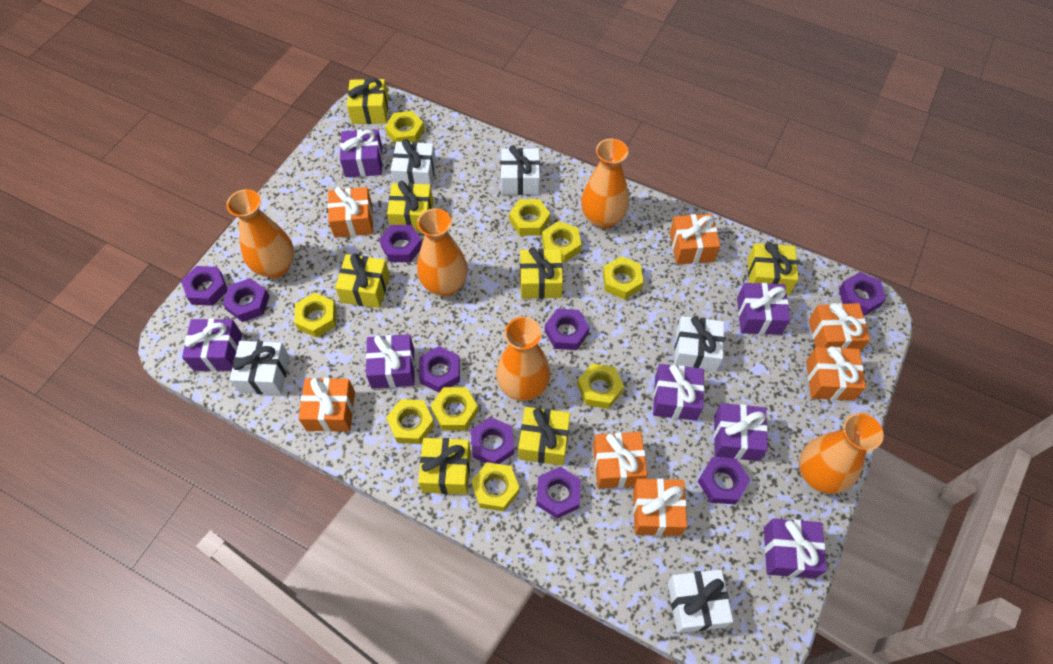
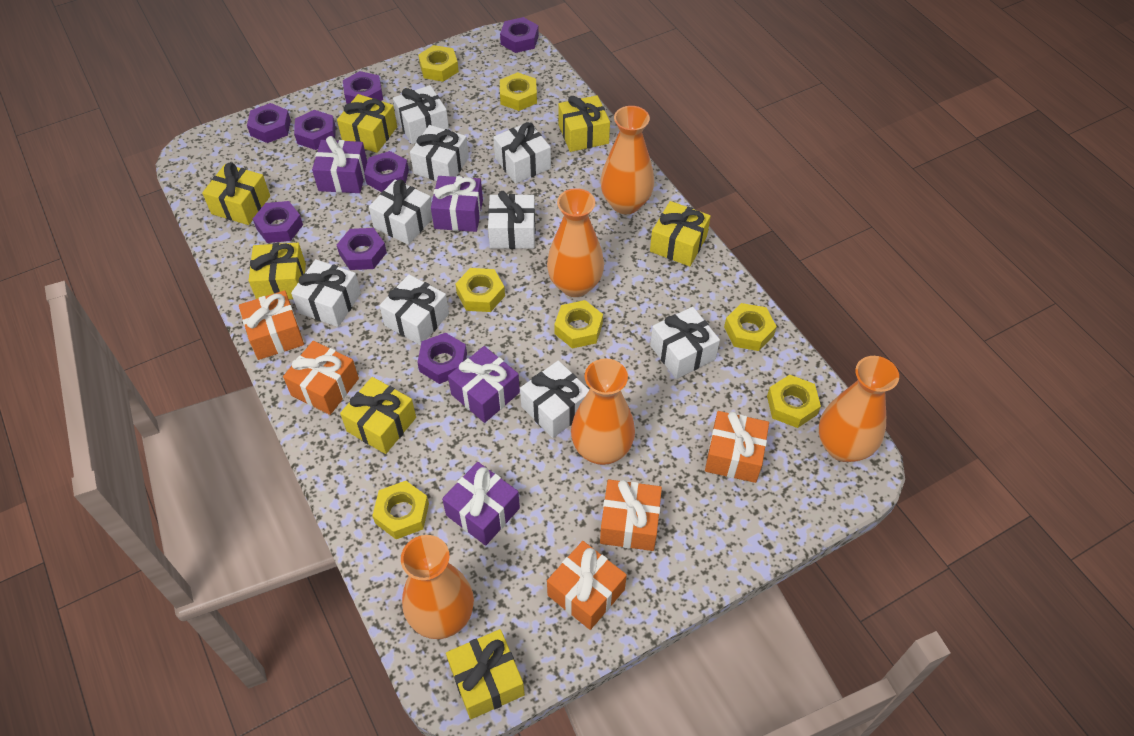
orange gift: [298,378,355,432] [328,187,373,238] [593,432,648,489] [633,478,687,536] [670,214,720,265] [806,346,866,401] [809,303,870,352] = 7 -> [239,290,304,360] [283,341,359,415] [547,541,627,630] [600,479,662,551] [705,411,769,483] = 5
purple gift: [182,318,242,371] [340,129,383,177] [366,334,415,389] [653,364,704,421] [714,403,768,461] [737,283,790,335] [764,518,827,579] = 7 -> [312,136,367,193] [431,176,483,232] [442,462,520,546] [448,346,520,423] = 4
purple nut: [181,266,228,306] [223,278,269,322] [379,225,422,262] [419,346,460,393] [471,417,514,464] [536,466,581,519] [545,309,589,350] [698,457,750,504] [839,272,886,316] = 9 -> [247,103,291,143] [253,201,303,243] [294,110,336,150] [337,228,387,270] [343,71,383,104] [364,151,409,192] [417,333,467,384] [500,17,539,53] = 8
white gift: [230,341,290,395] [391,139,436,189] [501,145,540,195] [668,569,733,633] [674,316,724,372] = 5 -> [291,259,361,327] [369,180,433,245] [379,274,449,345] [393,85,449,144] [410,125,469,181] [488,191,535,249] [493,122,551,184] [520,360,589,438] [650,307,720,379] = 9
yellow nut: [294,293,336,338] [385,111,425,144] [386,399,435,444] [431,387,478,430] [471,462,520,511] [509,199,550,236] [542,221,581,263] [577,363,624,409] [603,256,643,299] = 9 -> [372,481,429,539] [418,45,459,82] [455,268,505,312] [500,72,537,111] [554,300,603,348] [724,303,777,351] [767,375,821,428] = 7

